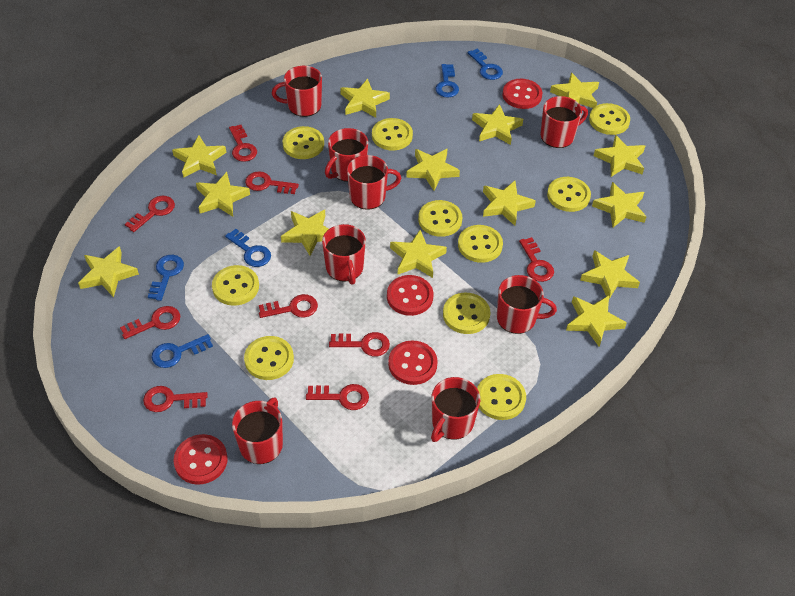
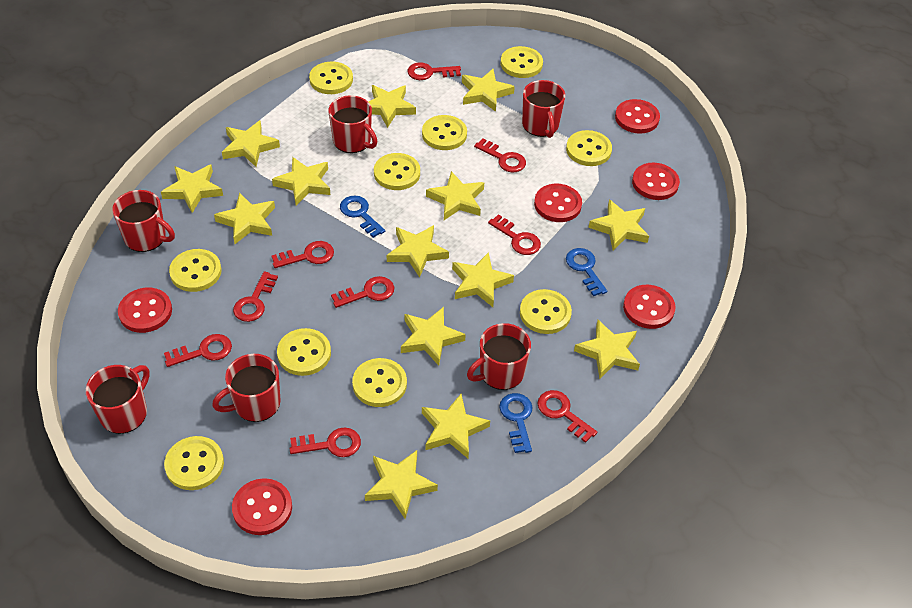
blue key: [148,255,184,301] [151,334,213,368] [225,229,271,267] [435,64,459,98] [468,48,503,80] = 5 -> [340,195,385,238] [499,393,533,453] [566,248,607,296] = 3
red button: [174,434,228,485] [387,275,433,316] [388,340,438,385] [503,79,542,109] = 4 -> [118,288,172,333] [232,478,292,535] [534,184,582,222] [615,99,660,134] [623,285,675,329] [632,163,680,200] = 6
red mug: [232,397,283,464] [272,66,322,117] [322,224,366,285] [325,128,368,182] [347,155,401,210] [431,377,480,442] [497,275,557,334] [541,96,588,148] = 8 -> [86,365,150,434] [112,190,175,252] [212,354,281,422] [328,95,378,153] [467,323,531,390] [522,80,565,138] = 6

